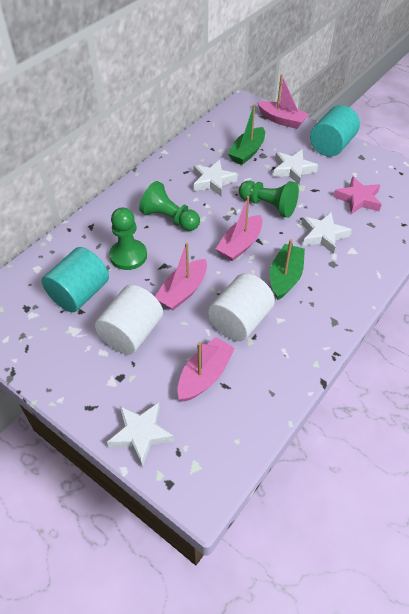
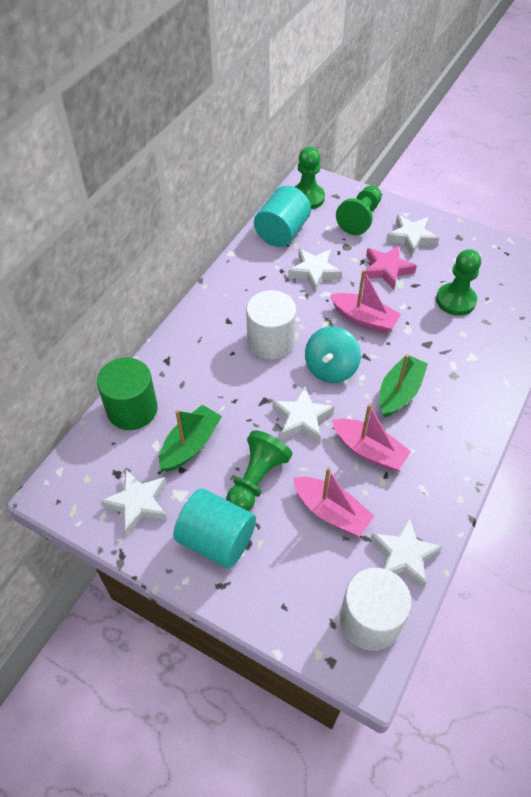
green cylinder: none = 0 -> [97,357,158,430] = 1
green pawn: [109,207,147,270] [139,181,200,231] [239,181,299,218] = 3 -> [226,430,292,511] [294,147,325,210] [336,185,382,235] [436,249,481,316] = 4
pink boat: [155,243,207,310] [177,337,235,402] [216,196,262,261] [257,74,309,129] = 4 -> [293,467,374,536] [330,269,401,333] [332,404,411,471] = 3
turquoise spinning top: none = 0 -> [305,326,361,383] = 1
white star: [107,402,174,467] [194,160,238,196] [273,150,318,185] [301,212,352,254] = 4 -> [101,470,167,535] [272,386,335,443] [288,249,342,292] [370,518,443,588] [386,215,439,257] = 5

